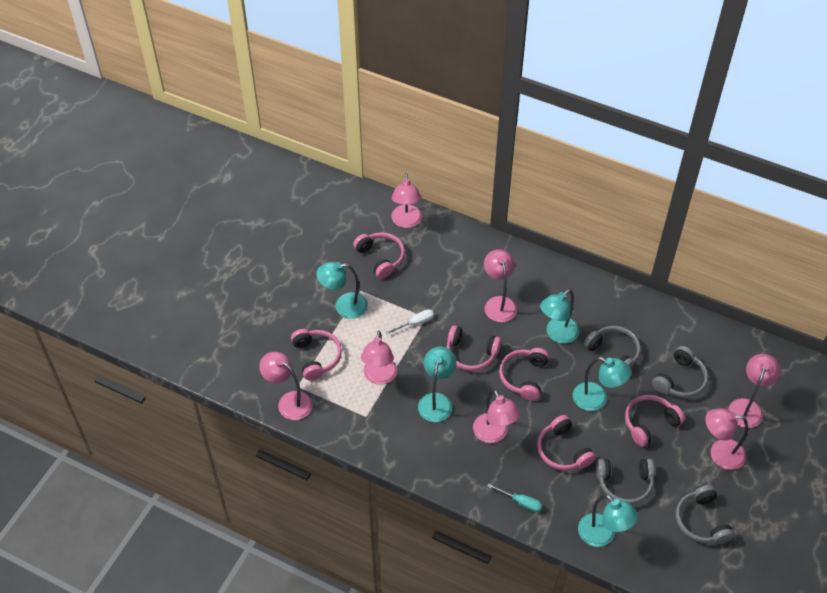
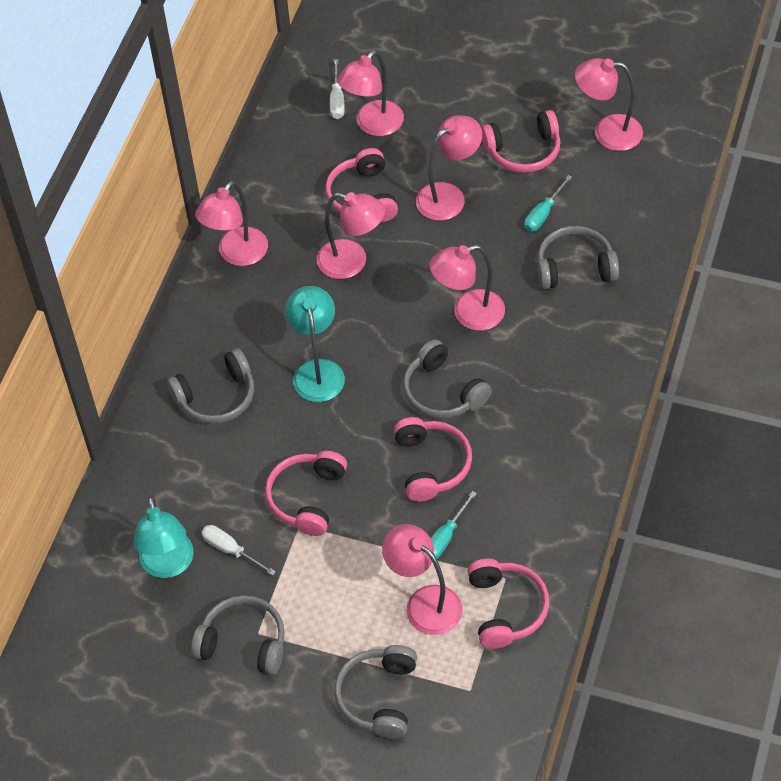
grey headphones: [584,326,641,369] [596,459,655,504] [652,346,708,398] [676,485,734,544] = 4 -> [167,349,254,424] [191,595,285,675] [334,645,417,739] [403,339,492,418] [537,226,619,289] = 5
pink headphones: [291,329,342,380] [353,232,405,279] [446,325,501,371] [499,348,549,401] [537,415,596,471] [625,395,685,447] = 6 -> [265,451,347,536] [325,148,398,222] [394,417,472,502] [468,558,549,649] [481,110,561,173] = 5
turquoise lamp: [316,262,368,319] [418,346,456,422] [540,289,579,344] [573,357,631,411] [578,495,638,547] = 5 -> [133,496,194,578] [285,286,345,402] = 2
turquoise screwdriver: [487,483,542,512] = 1 -> [431,491,477,559] [524,175,572,232] = 2
white screwdriver: [386,309,434,334] = 1 -> [201,525,276,576] [330,59,345,119] = 2

